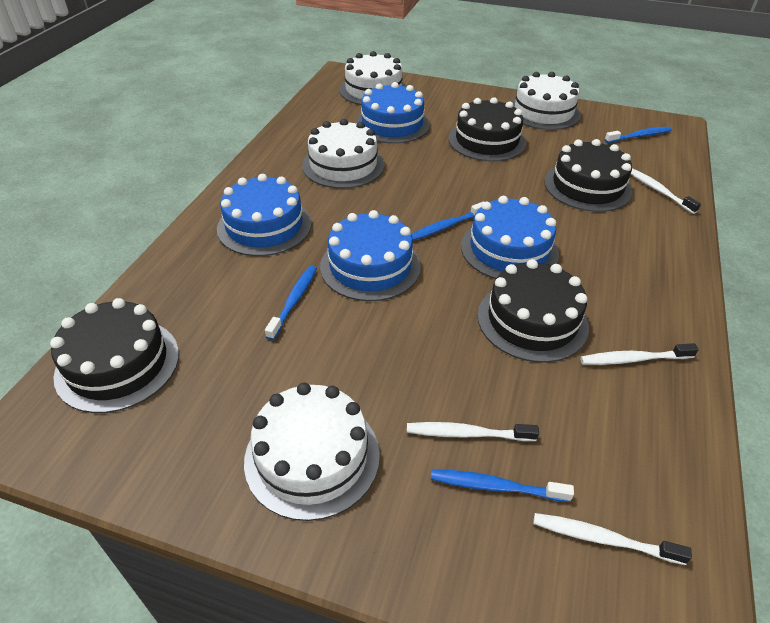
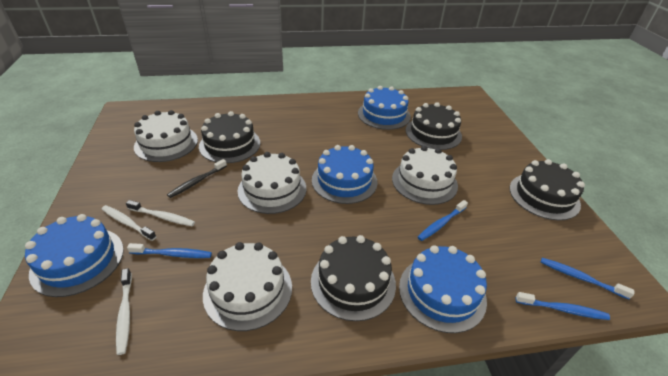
black toothbrush: none = 0 -> [167,159,227,198] = 1
white toothbrush: [407,422,539,441] [533,513,692,565] [580,343,699,365] [631,168,701,214] = 4 -> [102,205,157,241] [116,268,132,355] [126,200,195,226] = 3

